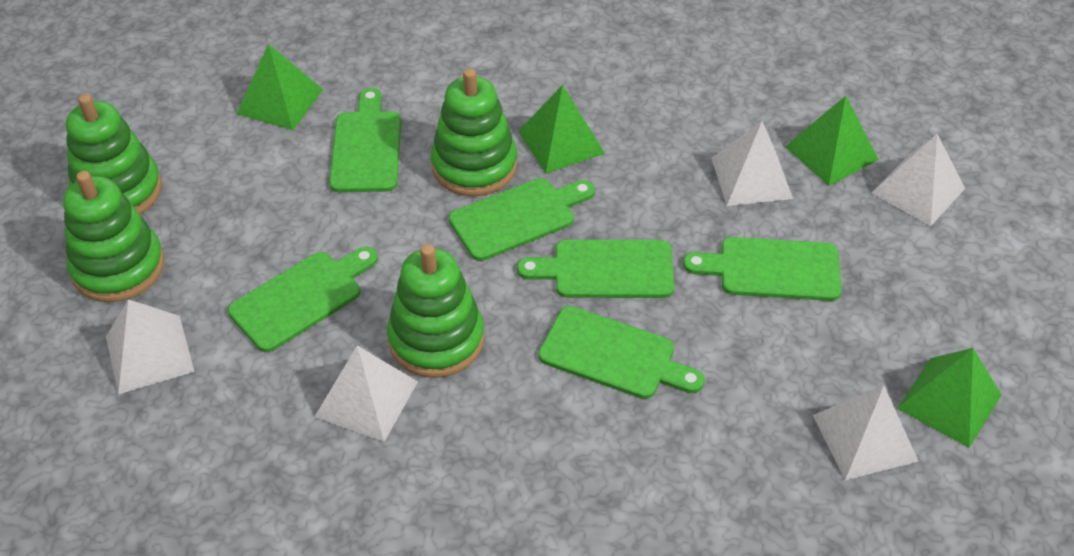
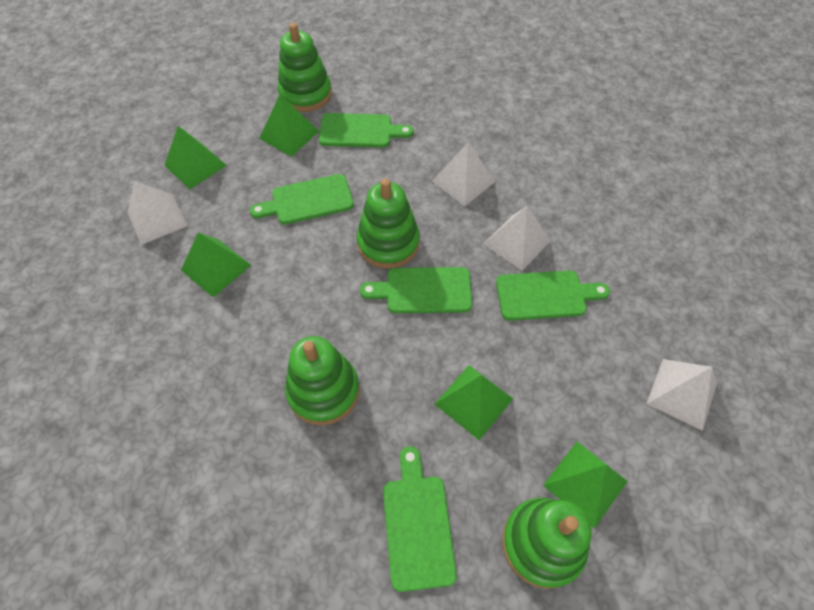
green cutting board: [228,246,378,352] [329,88,401,192] [449,178,595,261] [517,240,674,298] [539,306,705,399] [683,237,842,301] = 6 -> [250,174,354,225] [319,113,414,148] [360,267,472,313] [383,446,457,592] [496,271,610,321] = 5
green pyramid: [237,44,323,130] [518,85,605,174] [785,96,879,186] [897,348,1001,448] = 4 -> [164,126,227,189] [181,232,251,298] [259,94,319,157] [435,365,513,440] [543,442,628,529] = 5
white pyramid: [106,299,195,394] [315,345,418,442] [711,121,793,206] [813,385,919,480] [872,134,965,226] = 5 -> [127,181,187,245] [432,142,495,206] [484,206,551,271] [646,359,717,431] = 4

